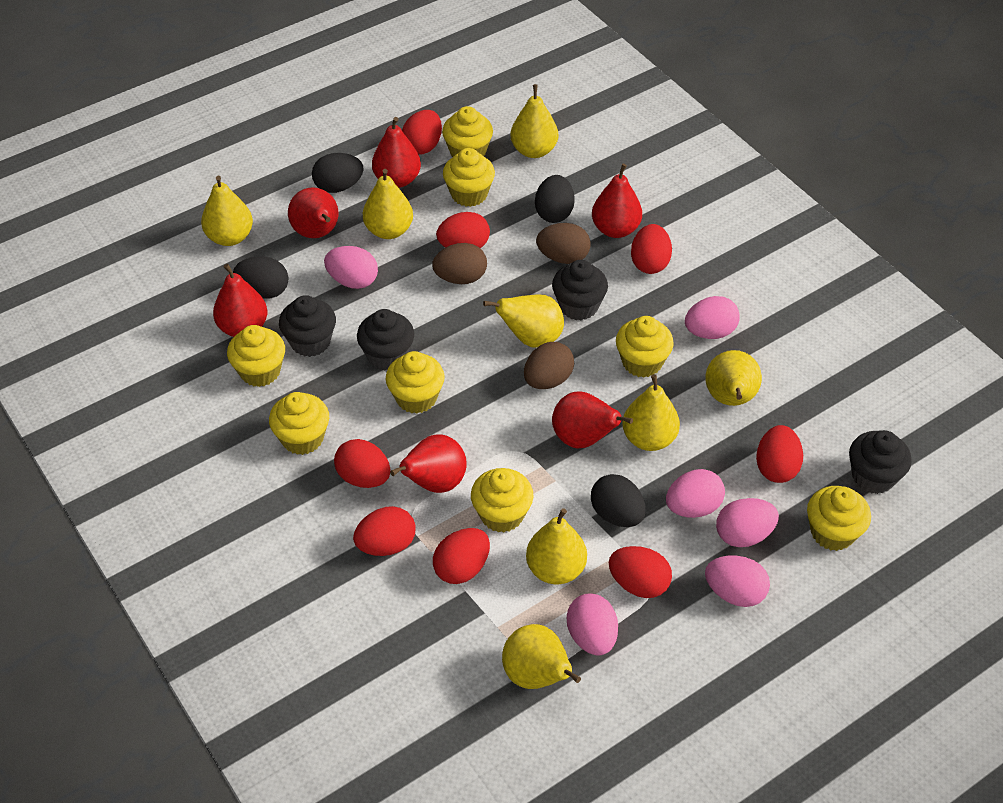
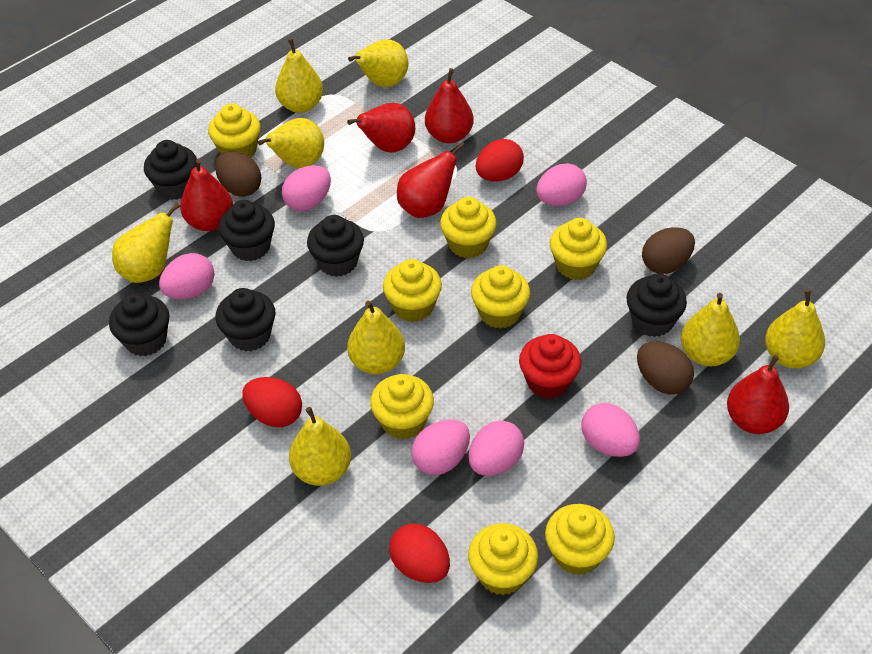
black cupcake: [279,295,336,357] [357,309,414,371] [552,260,608,320] [849,430,912,494] = 4 -> [109,293,169,356] [144,140,197,200] [216,288,275,352] [218,200,275,261] [307,215,364,277] [626,273,687,337] = 6
black egg: [233,256,288,299] [312,153,364,193] [535,175,575,223] [591,474,646,527] = 4 -> none = 0
red cupcake: none = 0 -> [519,334,581,399] = 1
red egg: [334,439,391,488] [353,506,416,556] [402,110,442,154] [433,528,490,584] [436,212,490,248] [609,546,672,598] [631,224,672,274] [756,425,803,483] = 8 -> [242,377,302,427] [389,523,450,583] [475,139,524,182] = 3
red pear: [213,264,267,337] [288,187,338,238] [372,117,421,188] [390,434,467,493] [552,392,633,449] [592,164,642,238] = 6 -> [180,158,233,231] [347,103,415,153] [397,142,465,218] [425,68,474,143] [727,355,789,434] = 5

